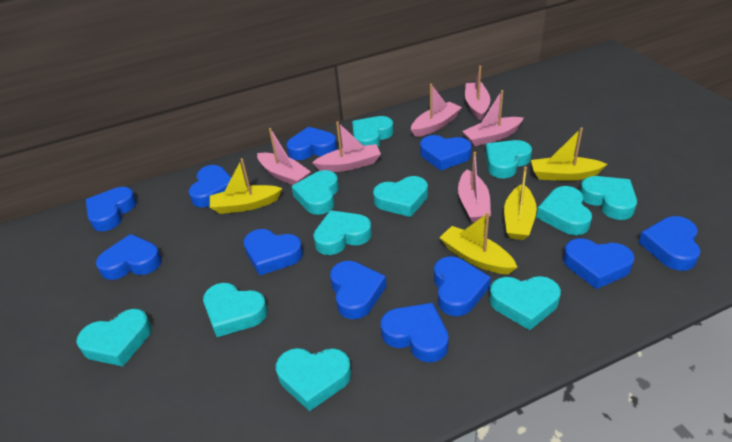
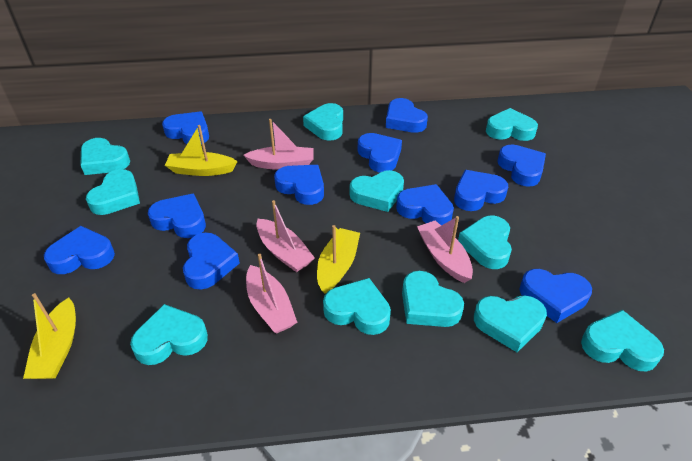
pink boat: [257,128,311,185] [312,121,381,172] [411,84,462,137] [458,152,491,223] [462,90,524,146] [465,66,490,121] = 6 -> [244,119,314,170] [246,254,297,334] [256,200,315,272] [417,216,473,283] = 4
yellow boat: [210,158,282,214] [439,212,517,274] [504,167,537,240] [531,127,607,181] = 4 -> [23,293,76,379] [165,125,238,176] [317,225,360,294] = 3

